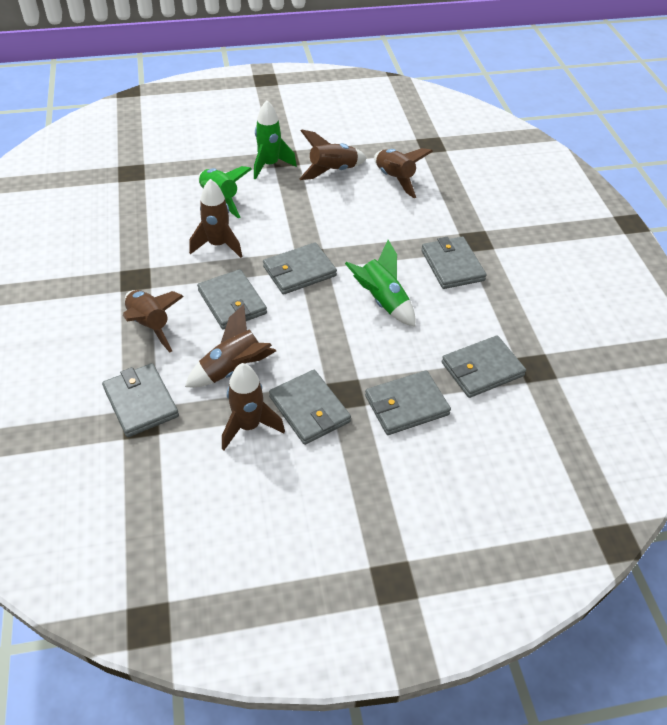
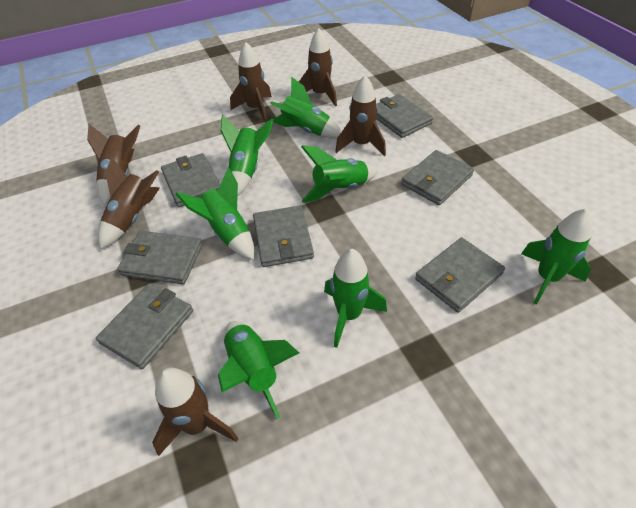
green rocket: [198,166,252,218] [254,101,297,180] [345,240,415,327] = 3 -> [176,167,254,260] [218,321,299,419] [221,115,274,196] [270,77,342,138] [301,145,378,203] [324,249,387,348] [521,208,593,305] = 7

